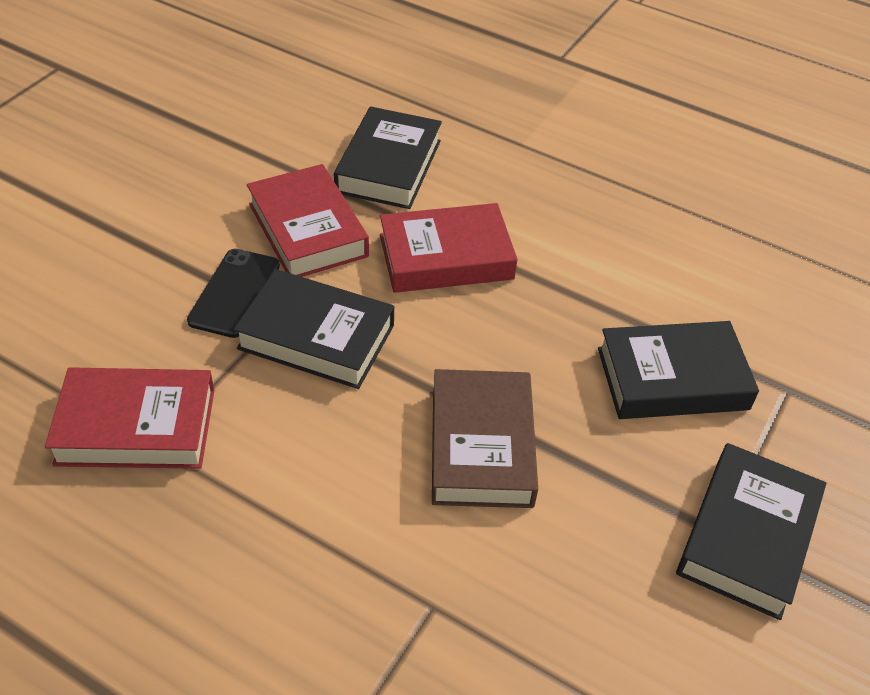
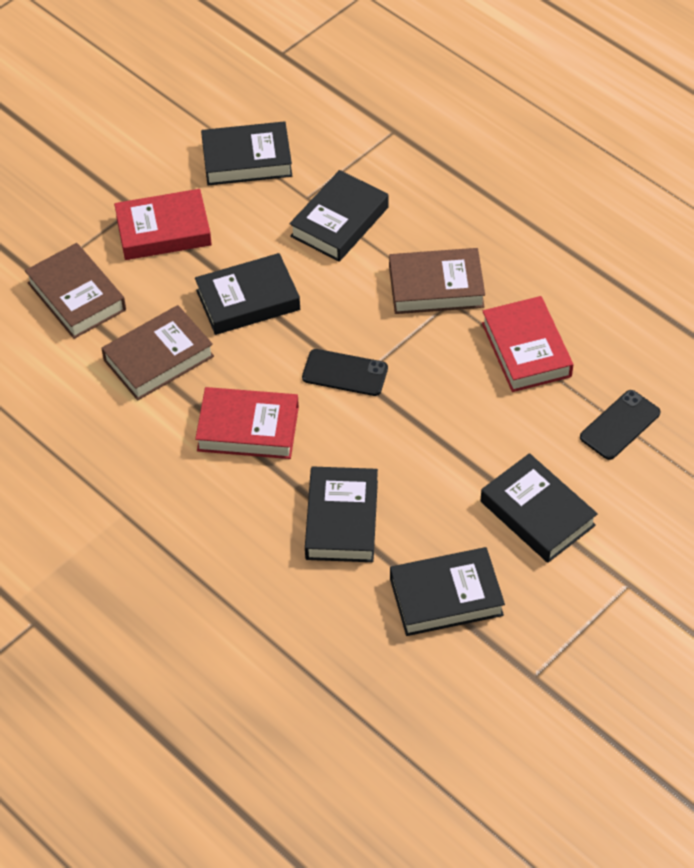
black book: [234,269,394,389] [334,106,442,209] [598,321,759,419] [676,443,826,620] = 4 -> [195,253,300,335] [201,122,292,185] [289,170,388,262] [305,466,378,562] [390,547,505,636] [481,453,598,563] = 6
black phone: [187,249,280,338] = 1 -> [302,349,388,396] [580,390,661,460] = 2
brown book: [432,369,538,508] = 1 -> [25,243,126,339] [101,305,214,400] [389,248,485,314] = 3

